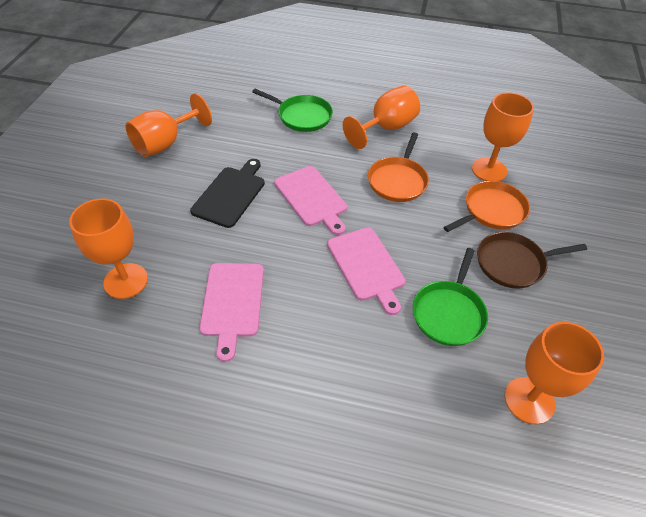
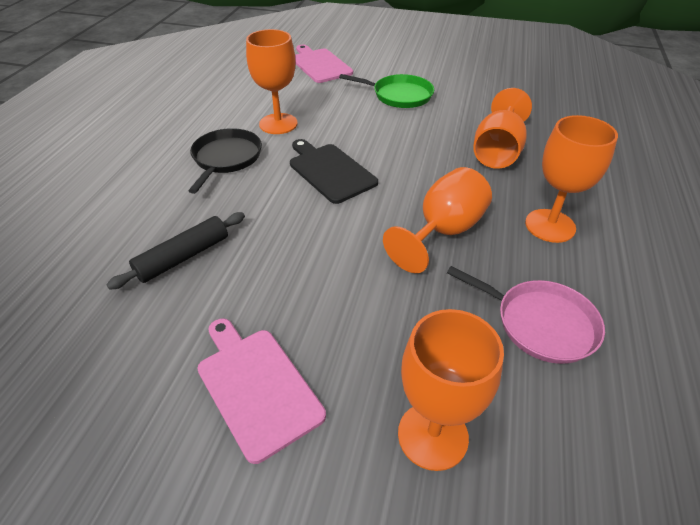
black pan: none = 0 -> [189,128,262,194] = 1
black rolling pin: none = 0 -> [106,212,245,290] = 1
brown pan: [477,232,587,289] = 1 -> none = 0
green pan: [252,89,333,132] [413,248,488,346] = 2 -> [339,74,434,108] = 1
orange pan: [368,133,429,202] [443,181,530,232] = 2 -> none = 0
pink cutting board: [199,263,264,362] [274,166,347,235] [327,227,405,315] = 3 -> [197,319,326,464] [295,45,353,83] = 2
pink pan: none = 0 -> [447,266,605,364] = 1

